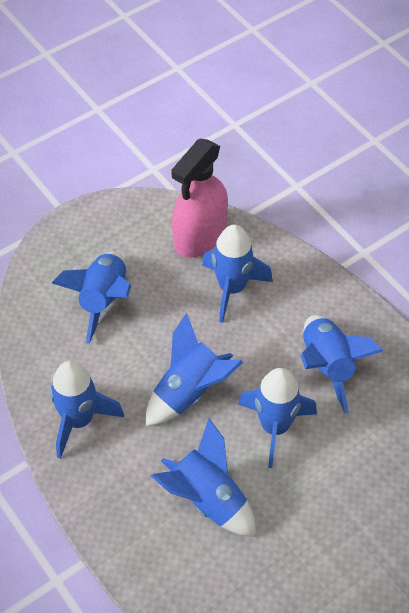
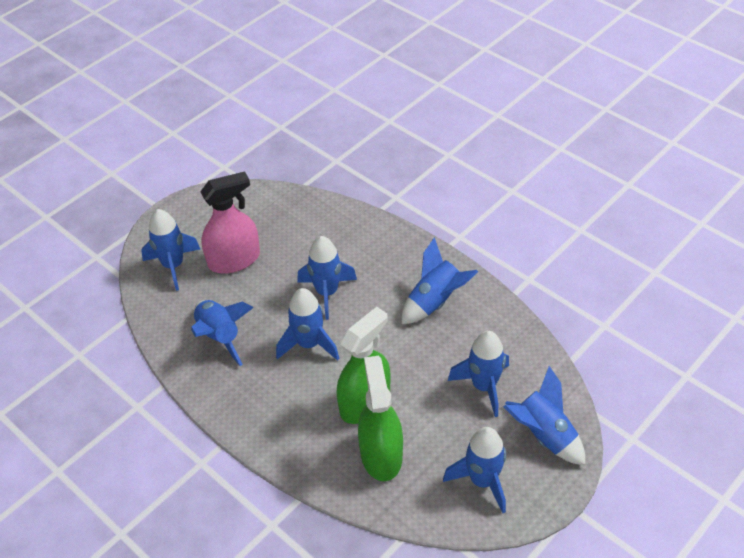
blue rocket: [50,361,124,459] [52,251,131,344] [146,313,243,426] [151,418,256,537] [202,225,273,323] [238,368,317,468] [301,315,383,413] = 7 -> [141,209,200,291] [191,300,254,366] [276,288,339,361] [297,236,357,320] [402,237,478,324] [443,427,506,513] [448,331,509,417] [503,366,585,465] = 8
green spray bottle: none = 0 -> [337,307,391,424] [358,356,403,481] = 2

